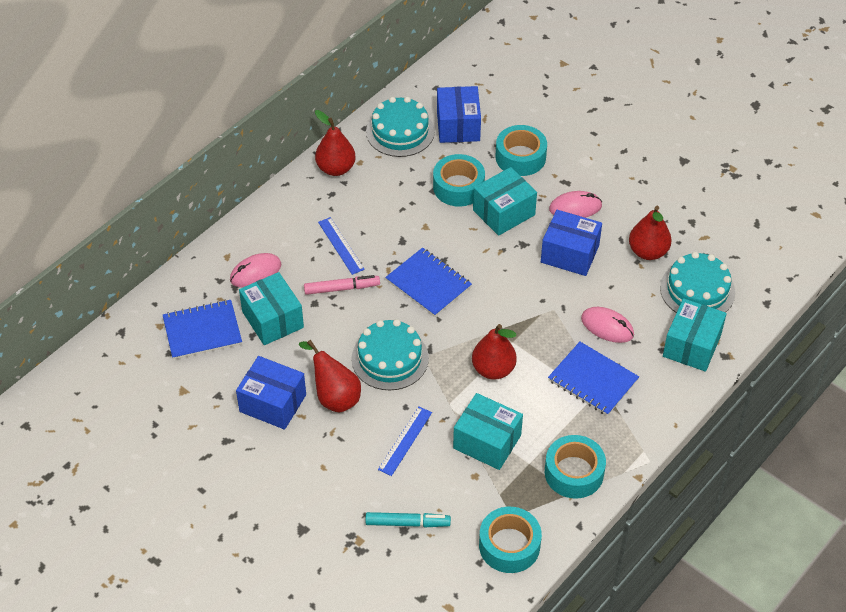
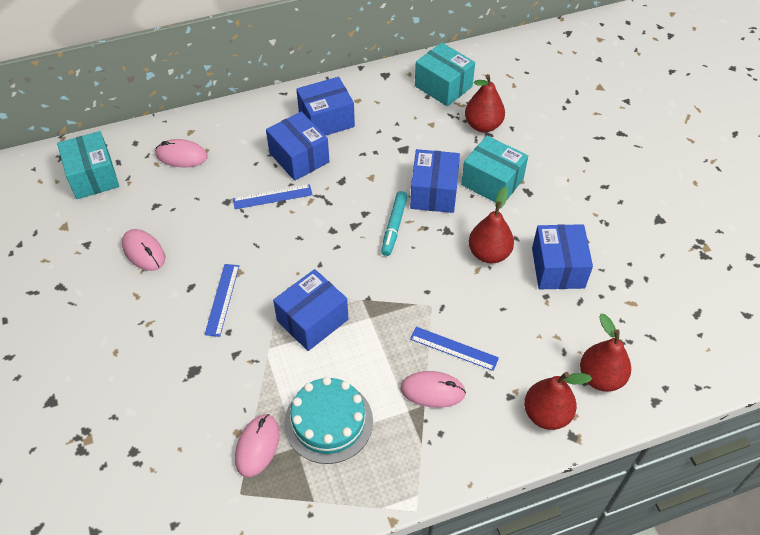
blue box: [236,356,306,430] [437,86,481,143] [541,210,602,276] = 3 -> [266,111,330,181] [273,269,348,351] [296,77,355,136] [410,149,460,213] [532,224,593,289] = 5
blue notebook: [163,300,242,360] [385,248,472,317] [548,342,639,416] = 3 -> none = 0
blue ruler: [318,217,365,275] [378,407,432,476] = 2 -> [204,264,239,337] [233,184,313,209] [410,327,499,371] = 3
pink marker: [304,275,380,295] = 1 -> none = 0
pink mouse: [230,253,281,287] [549,191,602,218] [581,307,634,343] = 3 -> [122,229,165,271] [155,139,208,167] [235,414,280,477] [400,371,466,408] = 4
turquoise box: [239,272,304,345] [453,393,523,470] [473,167,537,236] [663,298,727,372] = 4 -> [57,131,119,199] [415,42,475,106] [461,136,528,202] = 3
turquoise cake: [351,319,429,390] [366,97,435,157] [660,252,735,313] = 3 -> [284,377,373,464] = 1
turquoise tape: [433,154,485,206] [479,507,542,573] [496,125,547,176] [545,435,606,499] = 4 -> none = 0

